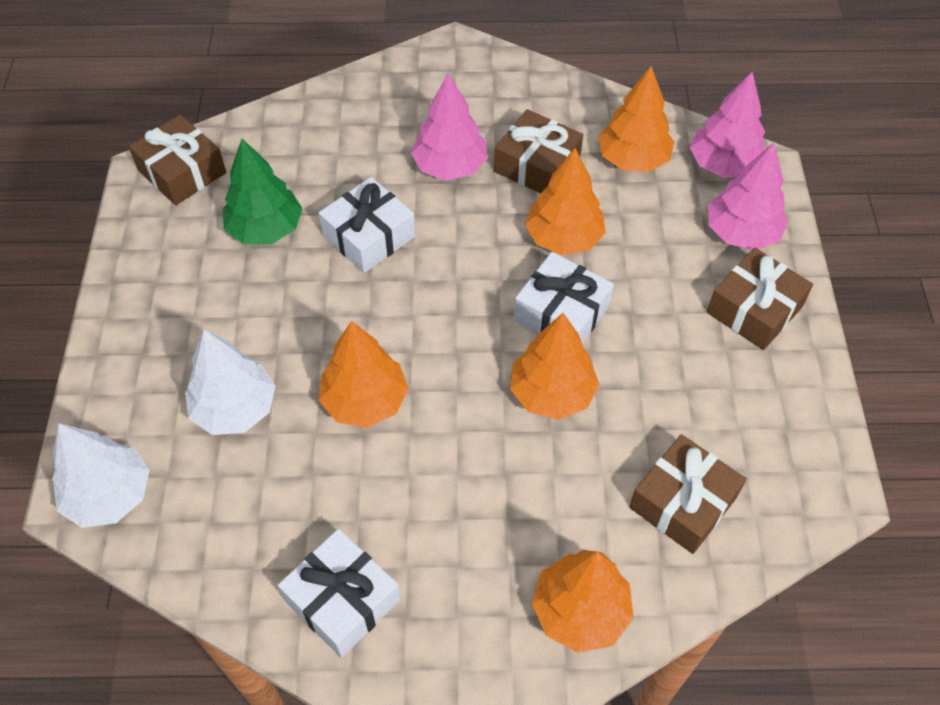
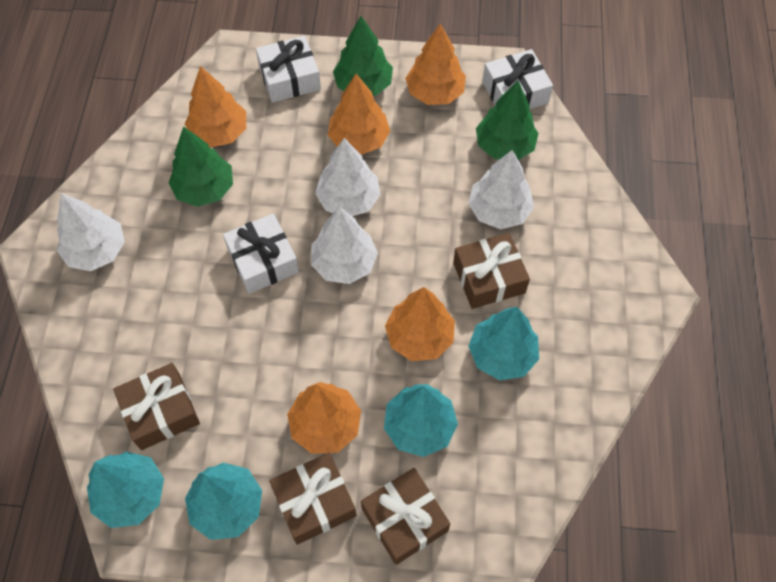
green tree: [223,139,303,244] = 1 -> [169,126,233,207] [333,16,393,96] [476,81,539,160] = 3
pink tree: [411,74,488,180] [689,72,765,178] [708,143,788,250] = 3 -> none = 0
turquoise tree: none = 0 -> [87,452,164,528] [185,463,262,540] [384,384,458,457] [468,307,539,380] = 4
white tree: [52,423,150,528] [185,329,276,435] = 2 -> [57,193,125,271] [311,207,378,284] [315,138,380,216] [468,150,534,229] = 4

